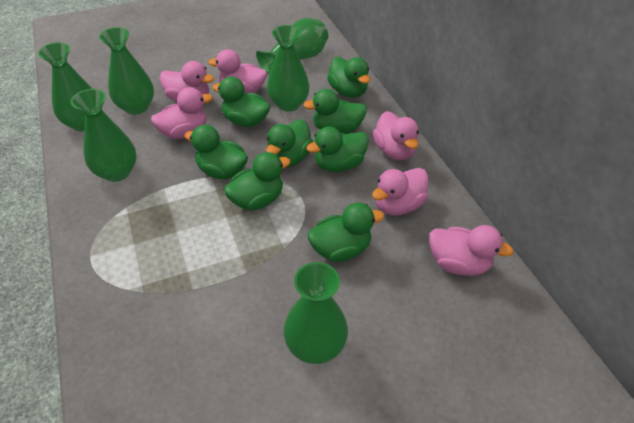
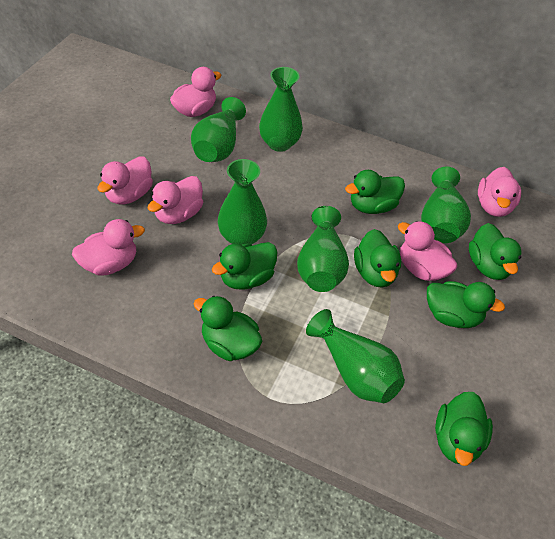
green duck: [184,125,248,179] [212,76,270,127] [224,152,291,210] [266,119,313,168] [303,89,367,134] [306,126,369,172] [308,203,384,262] [327,57,370,98] = 8 -> [193,296,262,361] [212,242,278,290] [345,170,405,214] [354,229,401,288] [427,281,505,328] [435,392,493,466] [469,223,522,280] = 7

